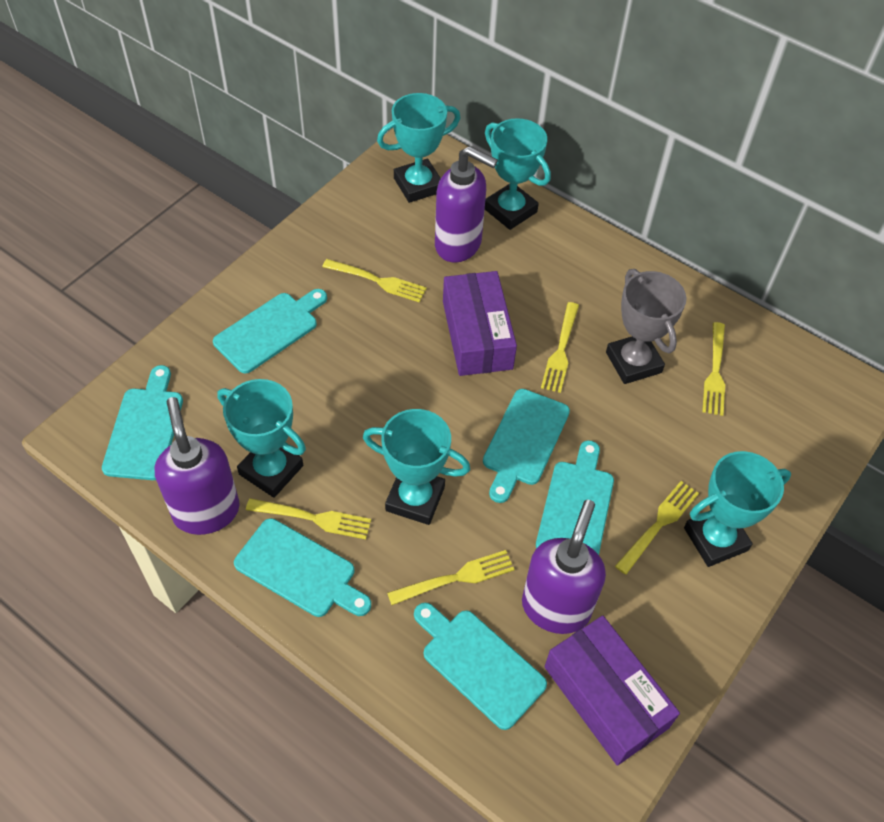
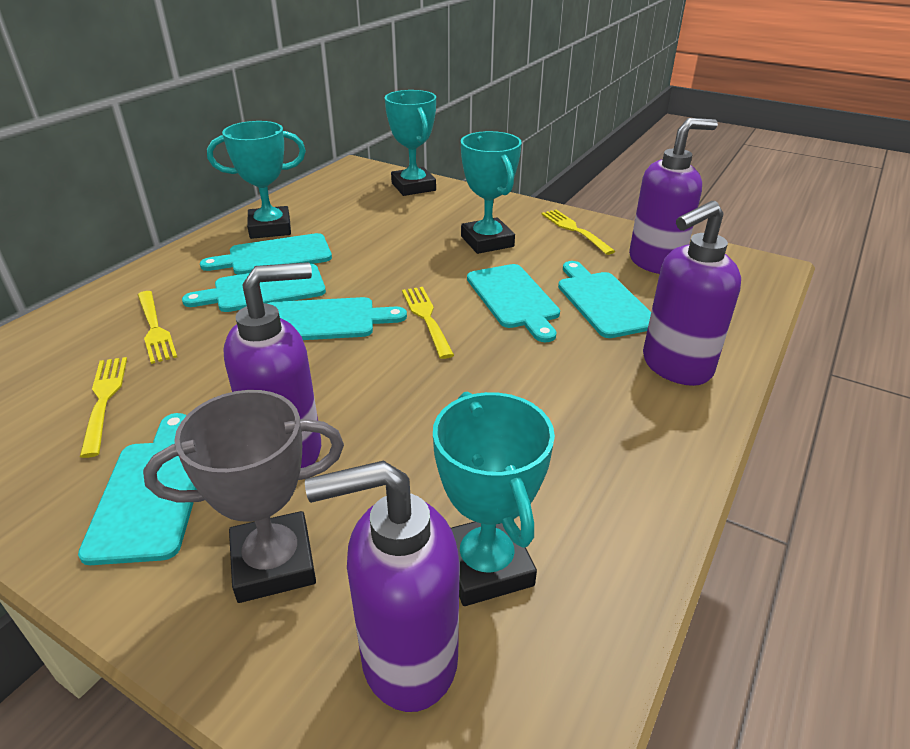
purple box: [443,271,517,376] [545,616,680,766] = 2 -> none = 0
purple soap dispenser: [155,397,240,535] [435,146,498,263] [522,500,606,634] = 3 -> [224,262,321,468] [305,460,459,712] [629,118,718,274] [643,201,741,386] = 4
turquoise trophy: [217,379,306,498] [363,409,470,525] [377,93,460,203] [485,118,551,230] [684,451,791,567] = 5 -> [207,121,306,239] [385,90,436,196] [433,392,555,606] [461,131,522,254] = 4
yellow fork: [246,498,371,539] [322,259,427,303] [387,550,515,605] [541,302,579,393] [615,481,699,575] [702,322,725,416] = 6 -> [80,357,127,458] [138,291,177,364] [402,287,454,359] [541,209,615,255] = 4

